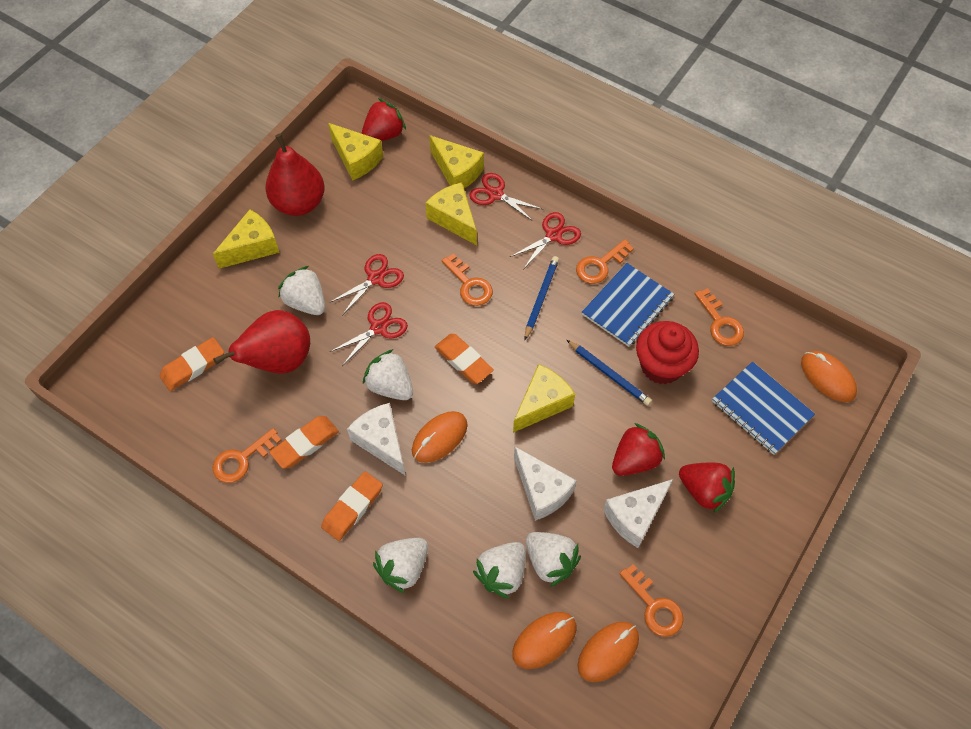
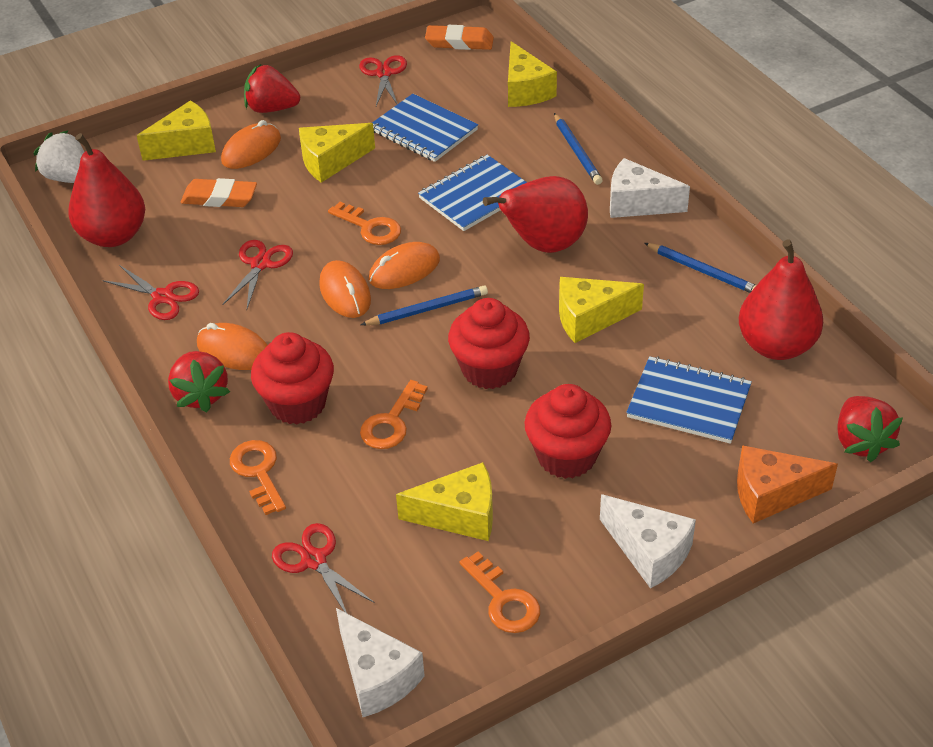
blue notebook: [582,263,674,347] [712,361,815,455] = 2 -> [372,94,478,162] [418,155,527,231] [626,356,752,444] = 3
blue pencil: [525,256,559,340] [567,340,652,406] = 2 -> [361,285,488,325] [554,113,603,185] [644,243,756,293] = 3
orange cheese: none = 0 -> [737,445,838,523] = 1
orange eraser: [160,337,224,391] [269,416,339,469] [321,472,383,541] [435,334,494,384] = 4 -> [181,178,257,207] [425,25,494,50] = 2
orange key: [212,428,282,483] [442,254,493,306] [576,239,634,284] [619,564,683,637] [695,288,744,346] = 5 -> [230,440,286,515] [328,202,401,245] [360,380,428,449] [459,552,540,633] = 4
red cupcake: [636,321,699,384] = 1 -> [251,332,334,424] [448,298,530,389] [524,384,611,479] = 3
red pear: [213,310,310,374] [265,133,325,216] = 2 -> [68,133,145,247] [483,176,588,253] [739,240,823,360] = 3
white strawberry: [278,266,325,315] [363,349,413,400] [373,538,428,593] [473,542,526,599] [526,532,581,587] = 5 -> [33,130,84,183] = 1

